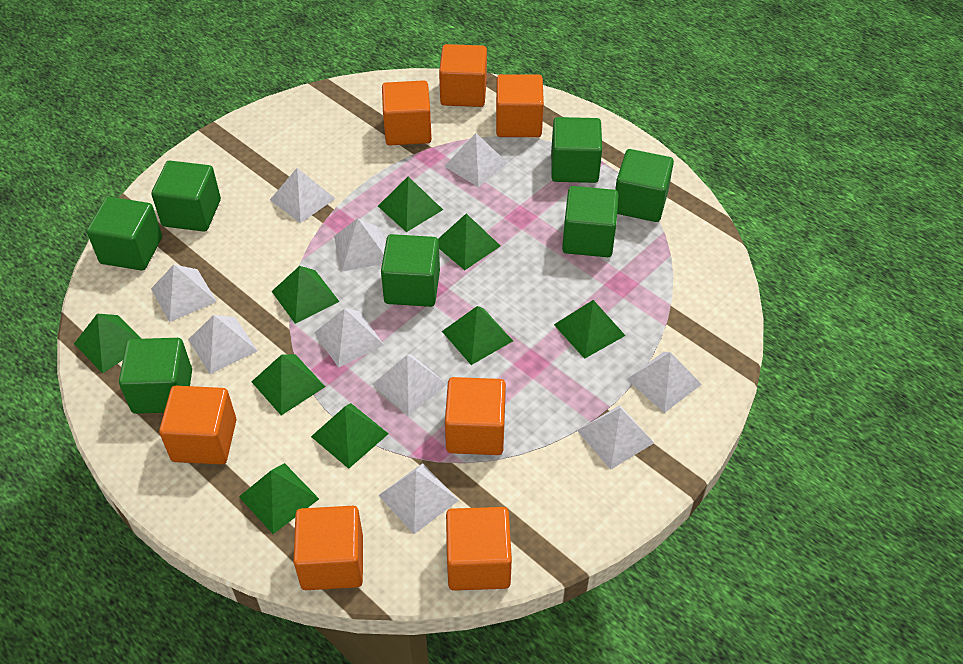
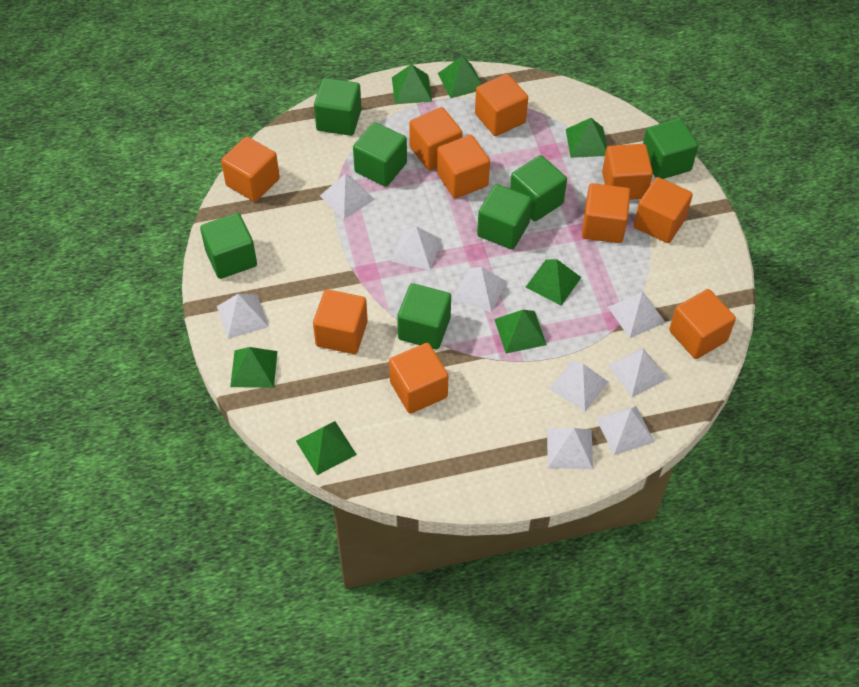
green pyramid: [74,313,142,373] [239,463,319,534] [252,354,325,415] [271,266,340,324] [311,403,389,469] [378,177,443,232] [438,213,500,270] [442,306,513,365] [554,300,626,359] = 9 -> [230,347,277,388] [296,421,357,475] [392,64,432,104] [438,56,482,98] [494,310,547,353] [525,259,581,306] [566,118,607,158] = 7
orange cube: [159,386,236,465] [293,506,363,590] [382,80,432,145] [439,44,487,107] [445,377,506,455] [446,507,512,591] [496,74,544,137] = 7 -> [221,136,280,202] [313,289,368,354] [389,343,449,414] [409,107,462,171] [437,135,490,198] [475,74,528,136] [582,183,631,243] [602,144,653,200] [634,177,693,243] [669,289,736,359] = 10
white pyramid: [151,265,217,322] [188,315,257,374] [270,168,336,223] [314,308,384,368] [334,218,385,271] [373,354,448,416] [378,463,459,534] [444,133,508,187] [577,405,654,470] [627,352,702,413] = 10 -> [217,294,269,339] [320,173,375,219] [391,227,441,270] [453,267,507,313] [547,428,593,469] [549,360,609,411] [596,406,655,455] [608,292,666,338] [608,348,667,397] = 9

